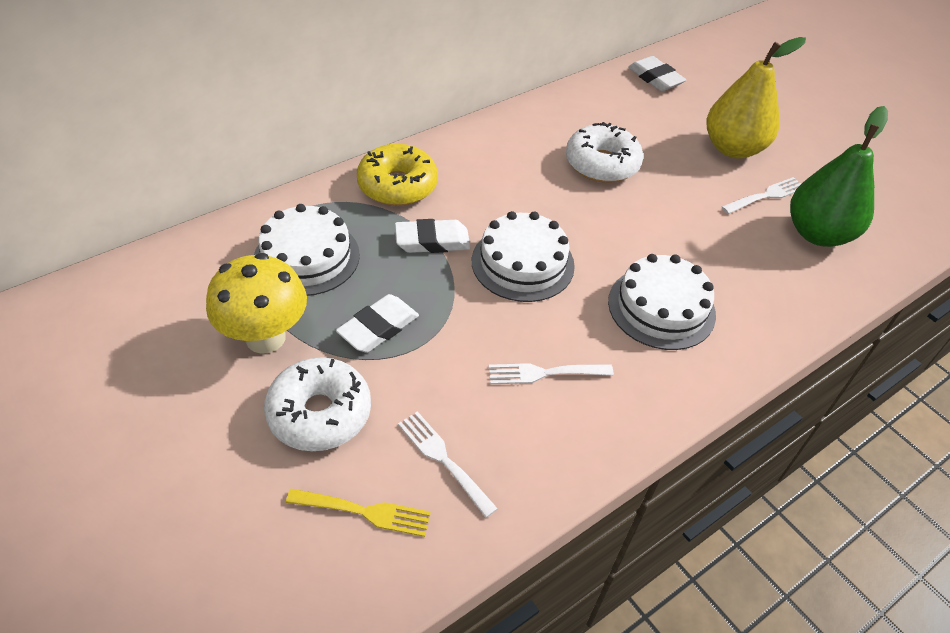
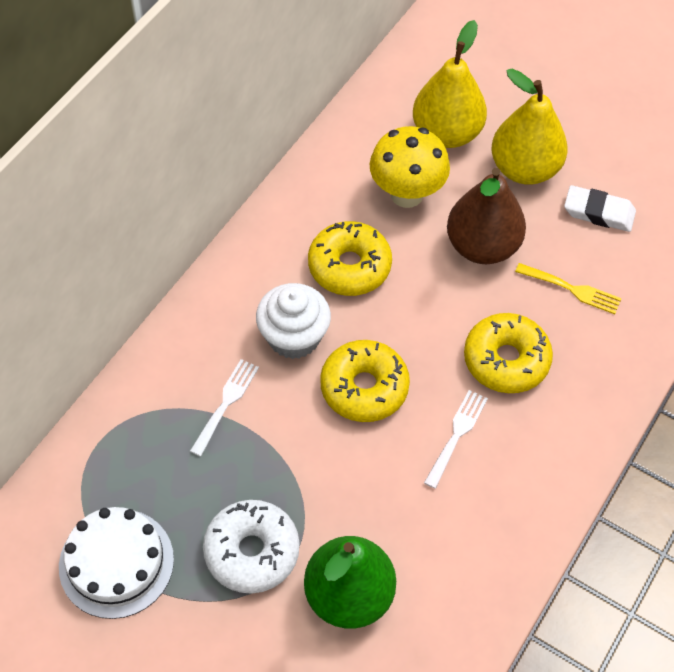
brown pear: none = 0 -> [447,168,526,264] = 1
white cake: [254,204,360,296] [472,211,575,302] [608,254,716,350] = 3 -> [59,507,174,619] = 1
white cupcake: none = 0 -> [256,283,331,359] = 1
white donut: [264,357,371,451] [566,122,643,183] = 2 -> [203,500,299,594] = 1
white eraser: [336,294,419,352] [395,219,470,253] [628,56,686,91] = 3 -> [564,185,636,232] = 1
white fork: [398,411,498,518] [489,363,614,384] [722,177,801,214] = 3 -> [190,359,259,456] [424,390,488,489] = 2
yellow donut: [357,144,438,206] = 1 -> [308,221,392,296] [320,340,410,422] [464,313,553,393] = 3
yellow pear: [706,37,806,159] = 1 -> [413,20,487,148] [491,69,568,185] = 2

